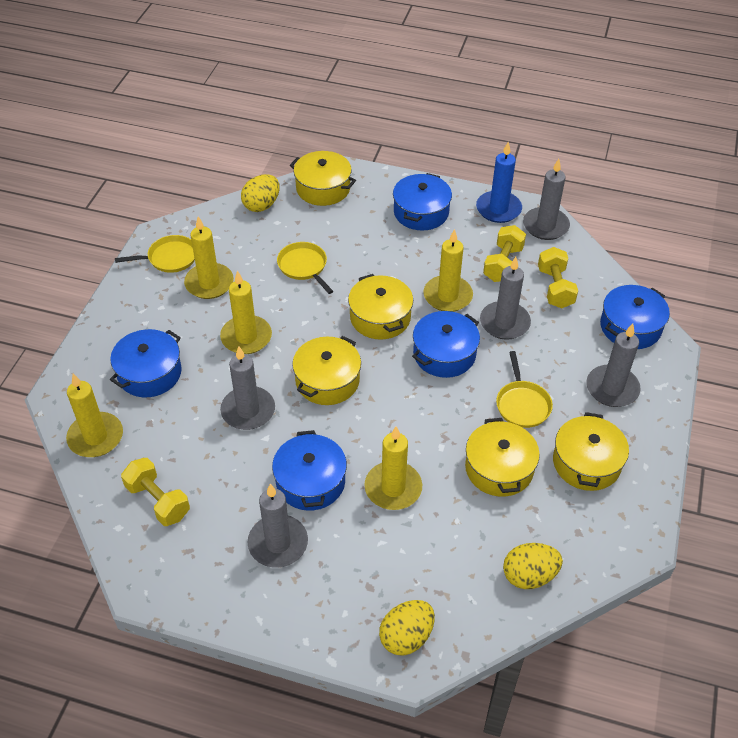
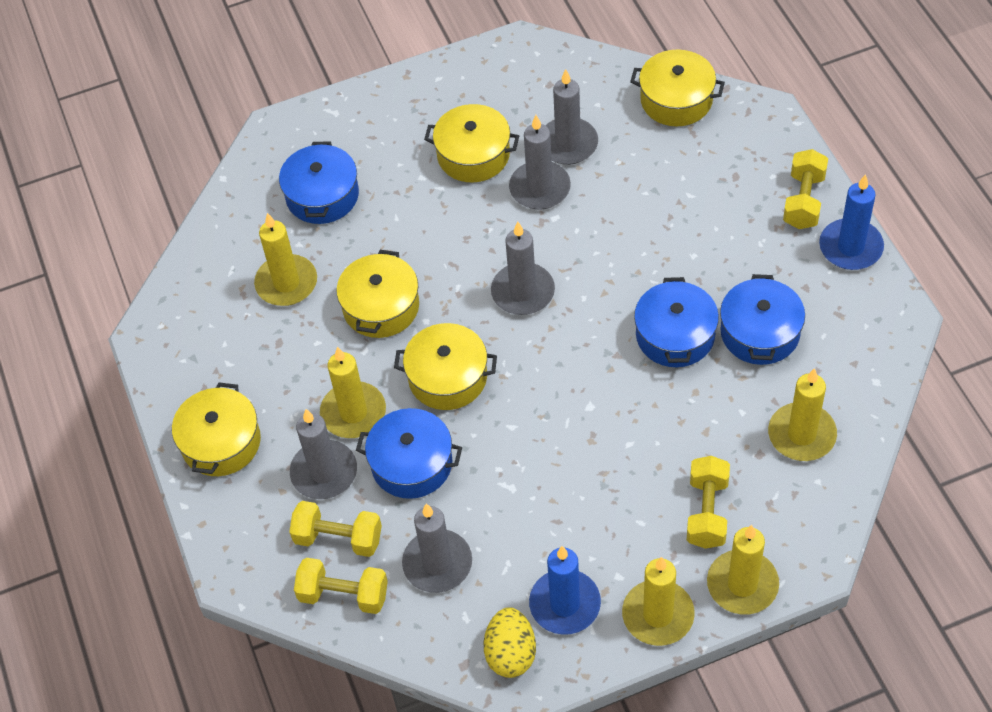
blue candle: [476,142,522,223] = 1 -> [529,546,601,635] [819,174,884,270] = 2
blue pot: [110,329,182,397] [272,430,347,511] [393,173,452,230] [412,311,480,378] [600,285,670,349] = 5 -> [279,141,359,224] [356,408,462,499] [634,277,719,367] [720,274,805,365] = 4
yellow dumbbell: [121,458,190,526] [483,225,526,282] [538,247,578,308] = 3 -> [289,501,382,557] [294,558,388,614] [687,456,730,549] [783,149,828,229] = 4
yellow egg: [241,174,280,212] [379,600,435,656] [503,543,563,589] = 3 -> [484,607,536,678] = 1
yellow pan: [115,235,195,273] [277,242,333,294] [496,351,553,428] = 3 -> none = 0

